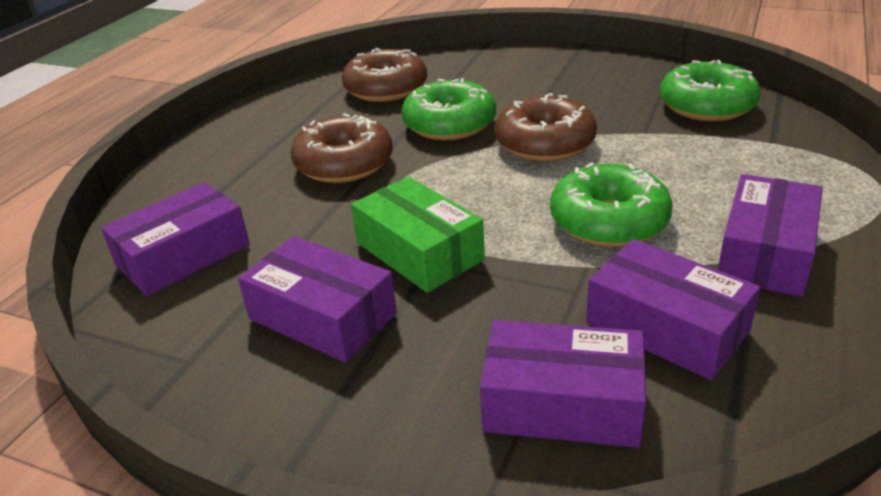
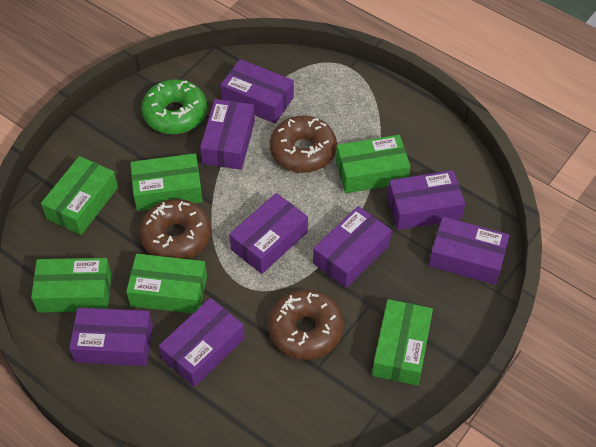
green box: [351,177,485,293] = 1 -> [31,258,111,313] [41,156,118,235] [126,254,207,314] [130,153,203,211] [336,135,411,193] [372,299,433,386] = 6
green donut: [402,78,496,140] [550,162,673,247] [660,60,761,121] = 3 -> [141,79,207,134] = 1
purple box: [101,182,250,296] [238,236,397,363] [480,320,646,448] [586,239,760,380] [718,174,823,297] = 5 -> [69,308,153,366] [159,298,245,387] [200,99,255,170] [220,59,294,124] [229,193,308,274] [313,206,392,288] [387,170,465,230] [429,217,510,285] = 8

